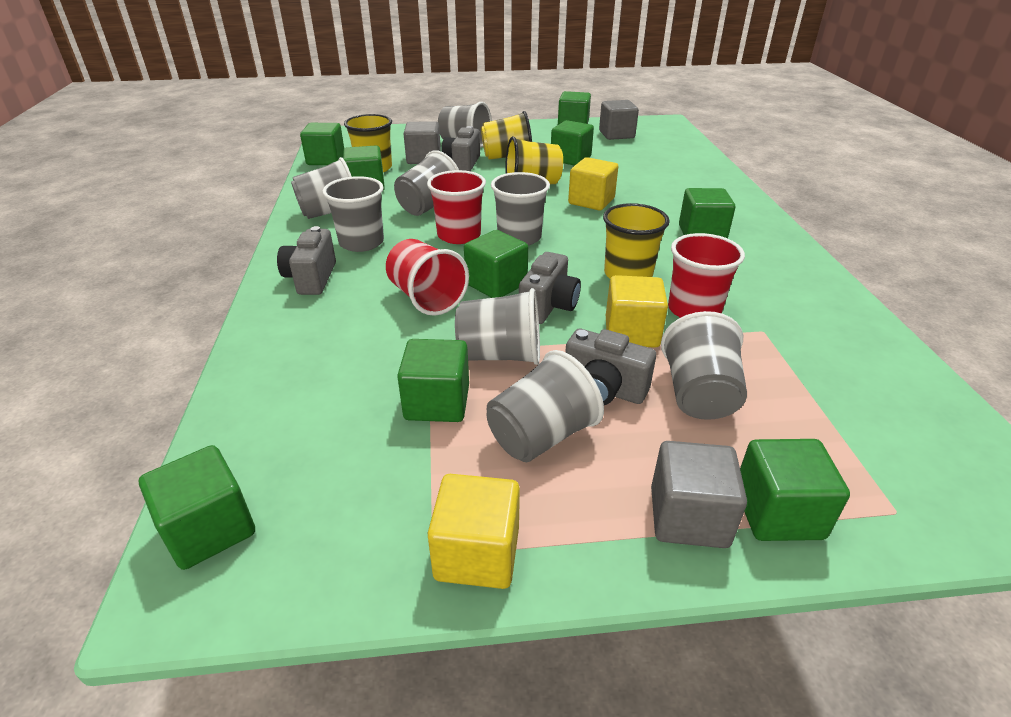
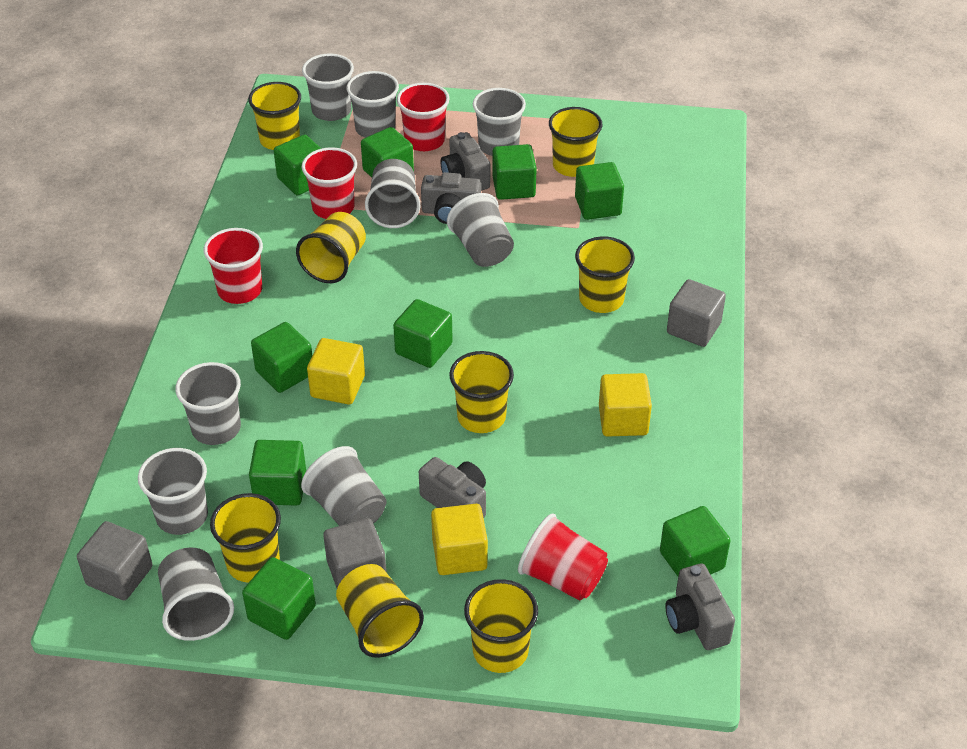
grey cup: [291,157,352,219] [322,176,384,252] [394,150,459,216] [438,102,492,147] [455,288,540,365] [487,350,604,462] [491,172,550,246] [661,311,747,420] = 8 -> [138,448,208,535] [158,548,234,641] [175,362,241,445] [301,446,386,526] [302,54,354,121] [347,71,399,138] [365,159,420,228] [447,193,514,267] [473,88,526,156] = 9
red cup: [386,239,469,316] [427,170,486,244] [668,233,745,318] = 3 -> [204,228,263,304] [301,147,357,219] [397,83,450,151] [518,513,608,601] = 4
yellow cup: [344,114,392,172] [481,111,532,160] [505,136,563,184] [603,203,670,279] = 4 -> [210,493,281,583] [248,82,301,150] [296,212,366,284] [336,564,424,658] [449,351,514,433] [464,579,538,673] [549,107,602,177] [575,237,635,313] = 8

